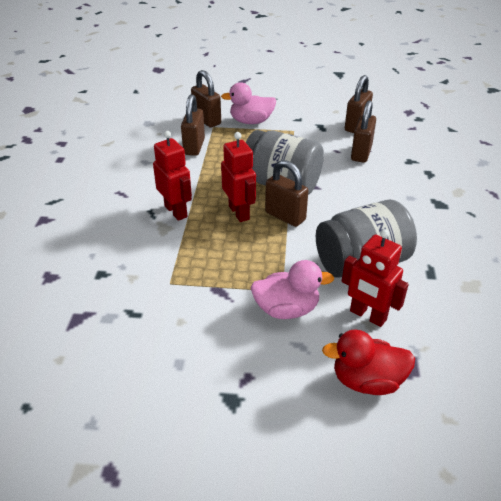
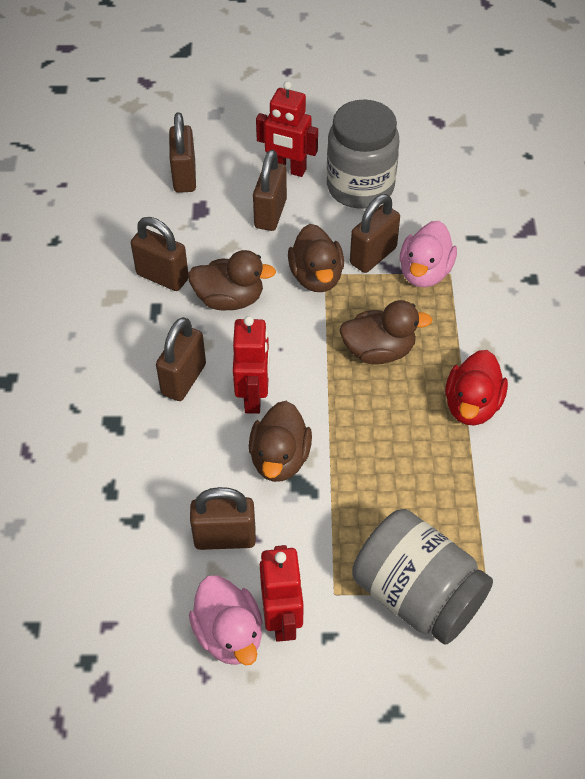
brown duck: none = 0 -> [188,250,276,310] [249,401,312,482] [288,224,344,292] [339,300,433,365] = 4
brown padlock: [181,94,205,156] [191,70,221,128] [265,160,308,227] [345,75,373,133] [351,100,376,163] = 5 -> [131,217,188,291] [156,317,206,401] [169,112,196,193] [190,487,256,550] [253,150,287,231] [350,194,400,273] = 6

